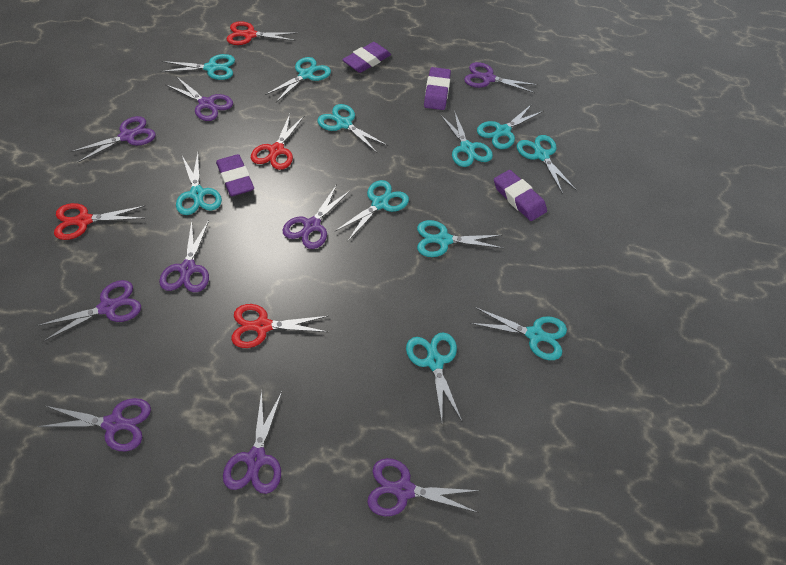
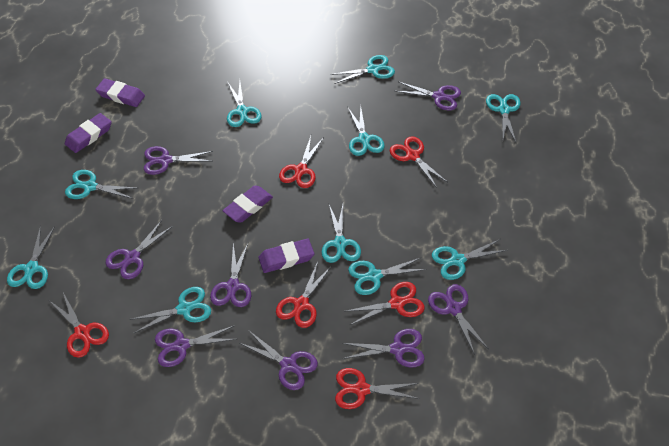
purple scissors: [37,280,141,342] [38,398,151,451] [70,116,156,163] [159,220,209,292] [166,76,233,121] [223,390,282,494] [282,184,351,249] [367,458,480,516] [464,62,538,93] = 9 -> [106,220,173,279] [144,146,213,175] [155,325,237,367] [210,243,251,307] [239,331,318,390] [342,329,425,368] [395,82,461,110] [428,284,488,355] = 8
red scissors: [54,203,146,240] [226,21,296,45] [231,304,328,348] [251,114,305,170] = 4 -> [50,293,109,358] [276,261,331,328] [279,136,324,188] [335,368,420,409] [346,282,425,325] [390,136,447,188] = 6
turquoise scissors: [160,54,235,80] [176,153,222,215] [265,57,331,102] [317,104,388,153] [335,180,409,241] [406,332,462,422] [417,220,504,257] [440,111,493,167] [470,307,567,360] [477,104,543,149] [517,135,577,194] = 11 -> [7,225,55,289] [65,170,137,199] [129,287,211,333] [227,81,262,127] [322,204,361,263] [330,55,395,84] [348,106,385,156] [348,257,427,295] [432,239,507,280] [486,94,521,142] = 10

